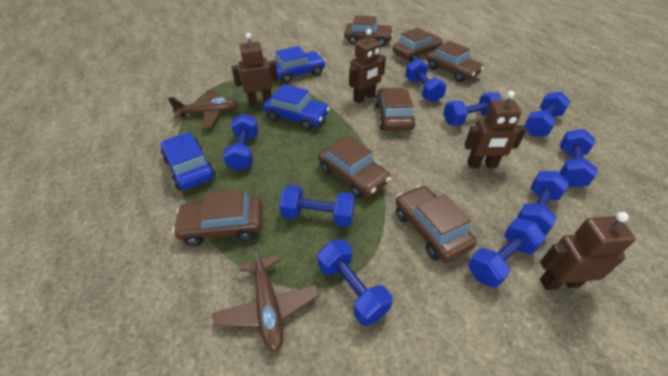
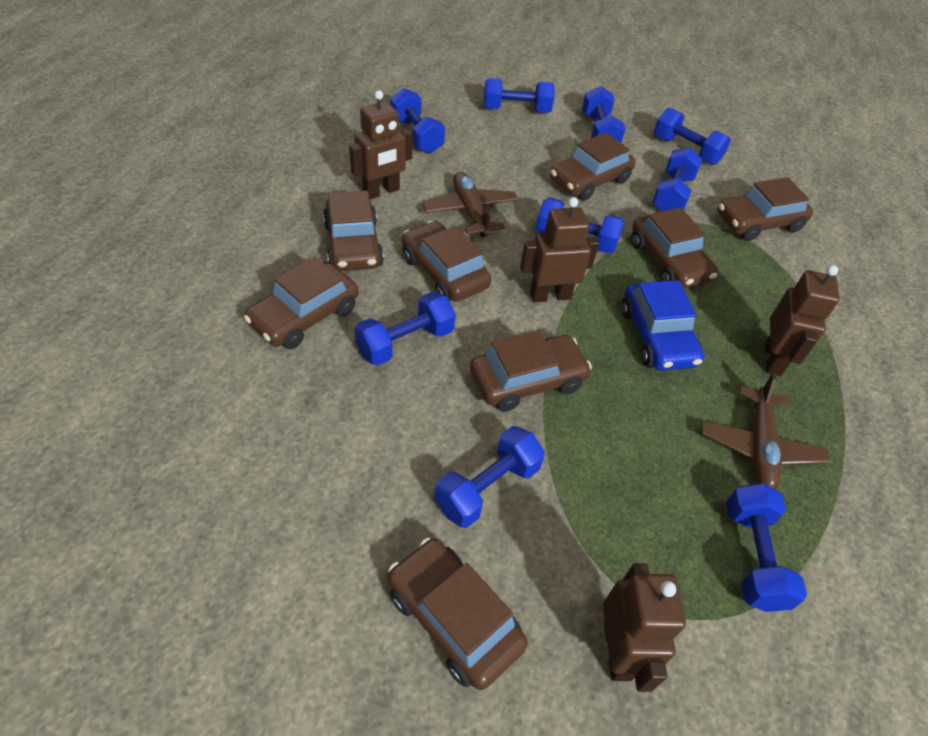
blue car: [161,132,216,190] [264,84,330,131] [269,46,326,84] = 3 -> [621,280,704,371] = 1
brown car: [172,189,263,246] [318,135,391,198] [344,15,394,46] [375,87,415,131] [392,28,443,62] [396,185,477,262] [427,41,484,82] = 7 -> [244,256,359,349] [323,191,384,271] [388,538,528,690] [402,221,491,302] [470,330,592,412] [550,132,636,201] [631,207,718,289] [717,177,813,241] = 8

